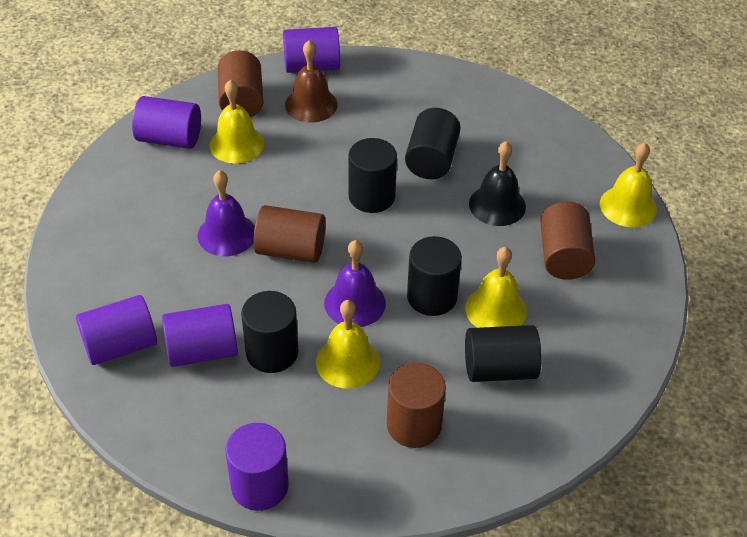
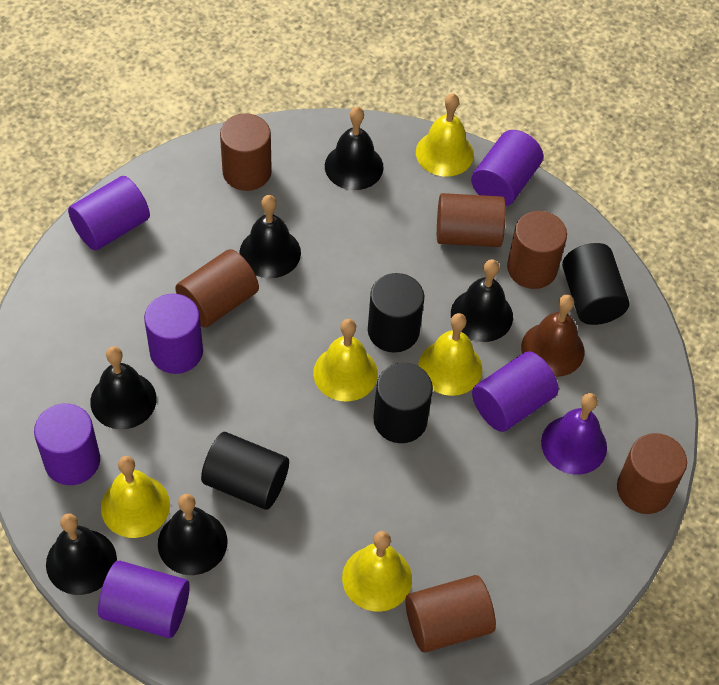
black bell: [469,141,526,226] = 1 -> [46,513,117,595] [90,346,157,429] [158,494,228,575] [239,195,301,278] [325,107,384,190] [451,259,513,342] = 6
black cylinder: [241,291,298,373] [349,138,397,213] [405,108,461,179] [407,236,462,316] [465,325,541,382] = 5 -> [201,432,289,510] [368,273,424,353] [373,363,433,443] [562,243,629,325] = 4
brown cylinder: [218,50,264,117] [253,205,326,263] [387,363,446,448] [540,202,595,280] = 4 -> [175,249,259,328] [220,113,272,191] [406,575,496,653] [437,193,506,247] [507,211,567,289] [617,433,687,514] = 6
purple bell: [198,170,255,256] [324,240,386,327] = 2 -> [541,393,607,475] = 1
purple cylinder: [76,295,157,365] [132,96,201,149] [162,304,238,367] [225,423,289,511] [283,27,340,73] = 5 -> [34,403,100,485] [68,176,150,251] [98,561,190,638] [144,294,203,374] [471,130,543,206] [472,351,558,432] = 6
yellow bell: [210,80,264,164] [316,300,380,389] [465,247,527,328] [600,143,657,227] = 4 -> [101,456,170,538] [313,319,378,402] [342,531,412,612] [416,93,474,176] [418,313,482,396] = 5

